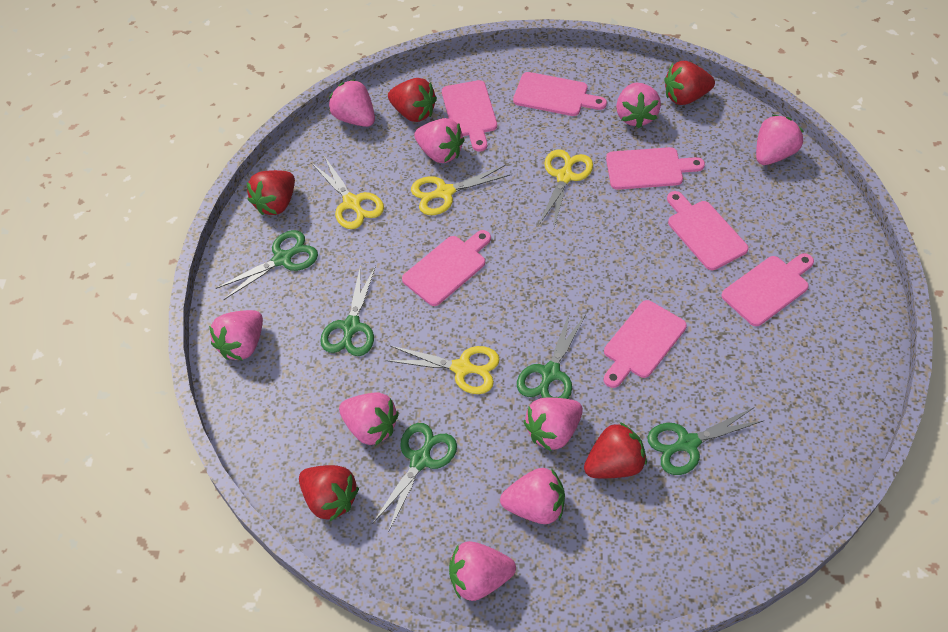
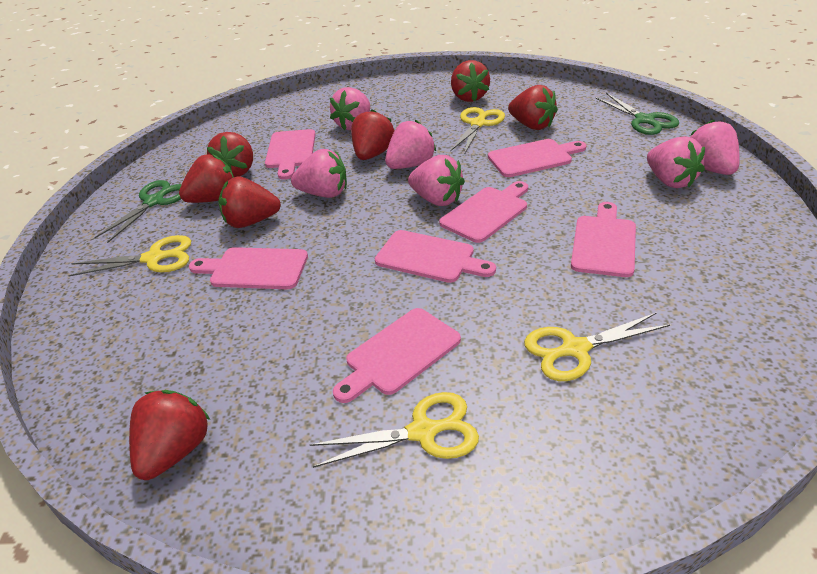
green scissors: [216,230,318,300] [320,265,376,356] [372,423,457,531] [517,312,586,399] [647,407,764,475] = 5 -> [94,180,182,243] [595,93,679,135] = 2
pink strawberry: [209,310,263,360] [329,79,375,127] [339,392,399,446] [414,118,465,163] [449,541,516,601] [500,468,565,524] [524,398,583,451] [616,83,661,128] [756,114,804,165] = 9 -> [291,149,347,198] [330,87,370,130] [385,120,436,169] [408,155,465,206] [647,136,705,188] [691,120,740,175] = 6
red strawberry: [247,170,295,215] [299,465,359,521] [388,78,437,122] [584,422,647,478] [665,61,715,105] = 5 -> [129,390,210,480] [179,154,234,203] [207,132,253,177] [219,176,281,228] [351,109,395,160] [451,60,490,102] [508,85,558,130] = 7

